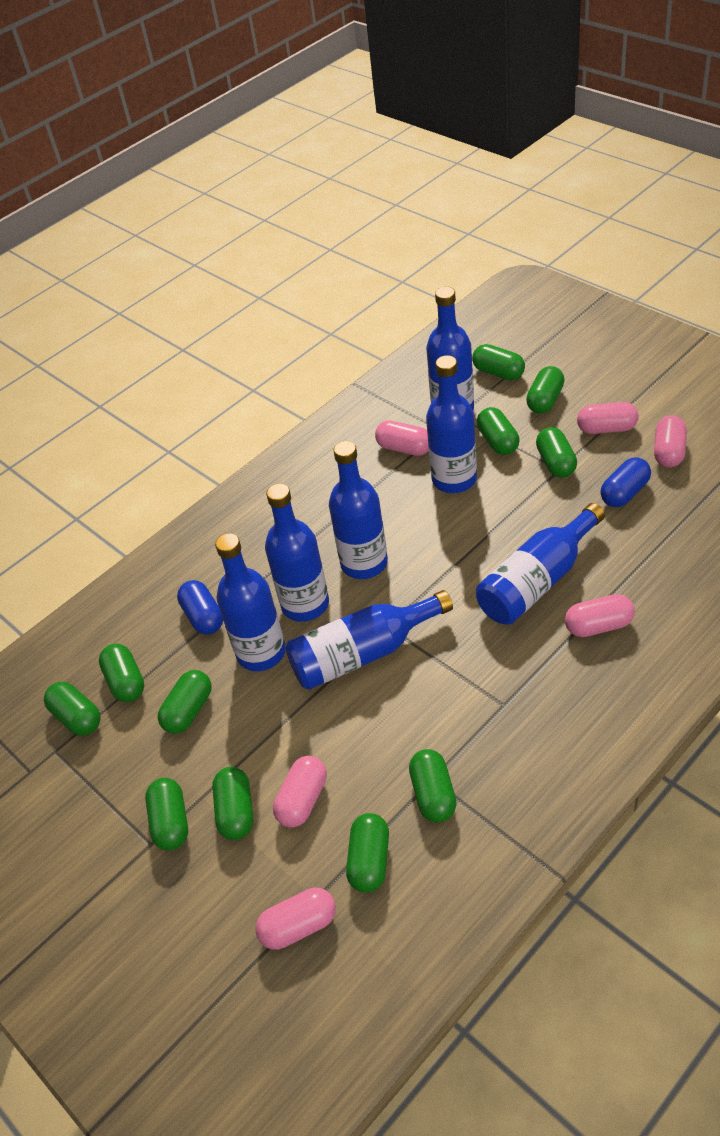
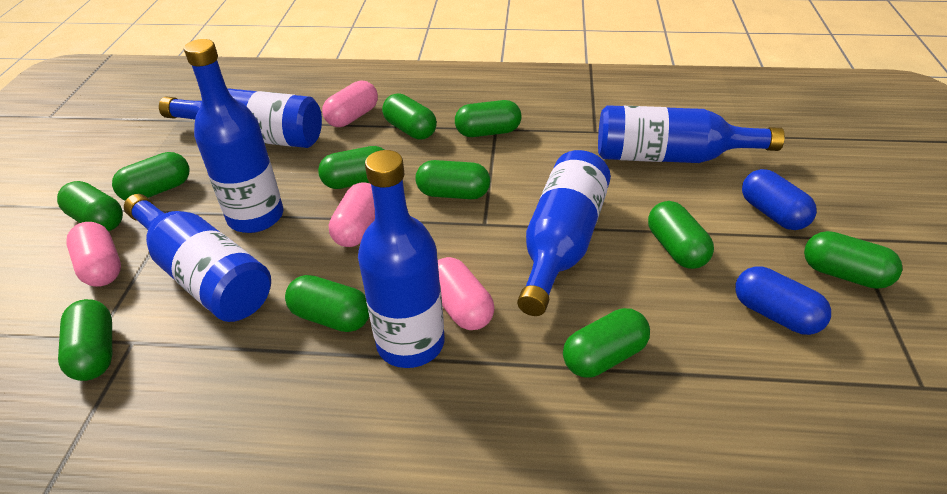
blue bottle: [215,533,286,671] [265,483,329,622] [286,590,453,690] [329,441,388,579] [426,286,474,410] [426,355,477,493] [476,503,605,625] = 7 -> [124,194,271,322] [159,88,322,148] [184,39,283,233] [358,150,445,368] [517,150,611,316] [598,105,785,163] = 6
pink capsule: [255,888,336,950] [273,756,327,828] [375,420,429,456] [565,594,635,637] [577,402,639,434] [654,415,687,467] = 6 -> [66,222,121,287] [322,80,378,127] [329,182,375,247] [438,257,494,330] = 4

